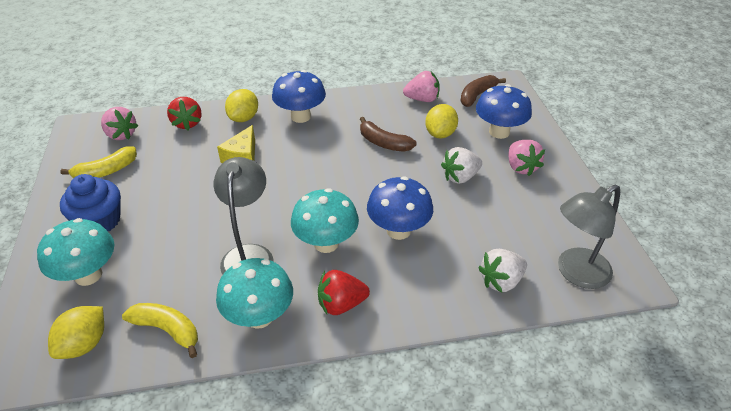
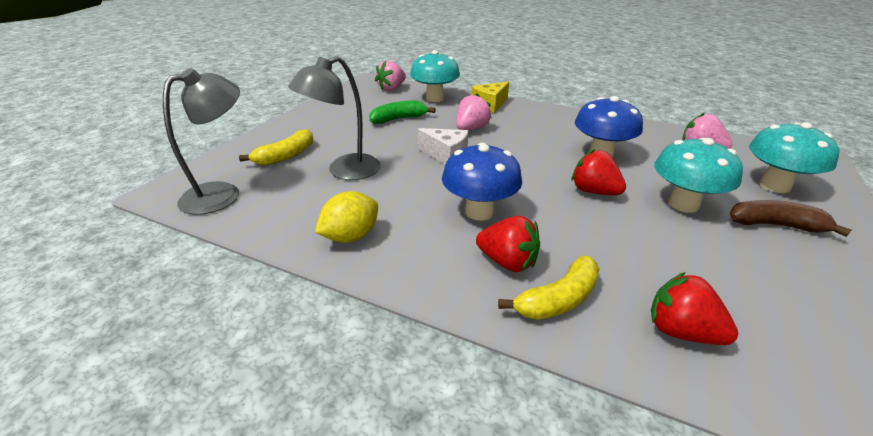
blue cupcake: [60,174,121,231] = 1 -> none = 0
blue mushroom: [272,70,326,123] [367,176,433,240] [476,84,532,139] = 3 -> [442,143,522,220] [575,96,643,158] = 2
brown banana: [360,117,417,152] [460,75,506,107] = 2 -> [730,200,851,237] = 1
green banana: none = 0 -> [369,100,436,124] = 1
red strawberry: [167,97,202,130] [318,270,370,315] = 2 -> [476,216,540,272] [572,149,626,195] [651,272,738,345] = 3
white cheese: none = 0 -> [417,128,468,165] = 1
white strawberry: [441,147,482,184] [478,249,527,293] = 2 -> none = 0
yellow lemon: [48,306,104,359] [225,89,258,122] [425,104,458,138] = 3 -> [315,191,378,243] = 1

